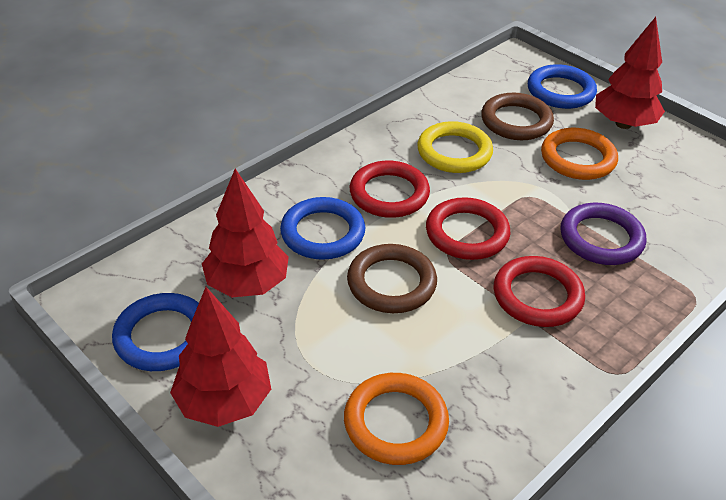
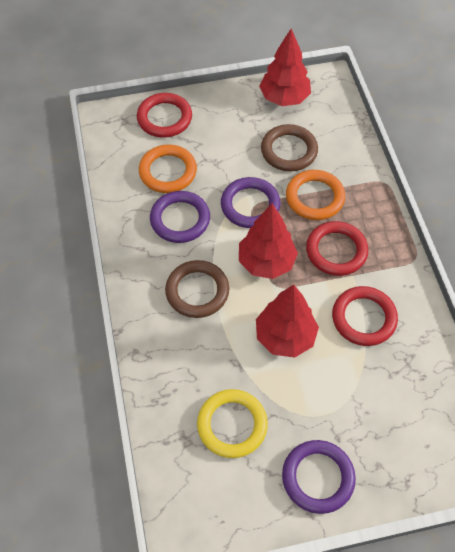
blue ring: [112,293,199,371] [280,197,365,260] [528,64,597,109] = 3 -> none = 0
purple ring: [561,203,646,265] = 1 -> [150,191,210,243] [221,177,280,228] [282,440,356,514] = 3

